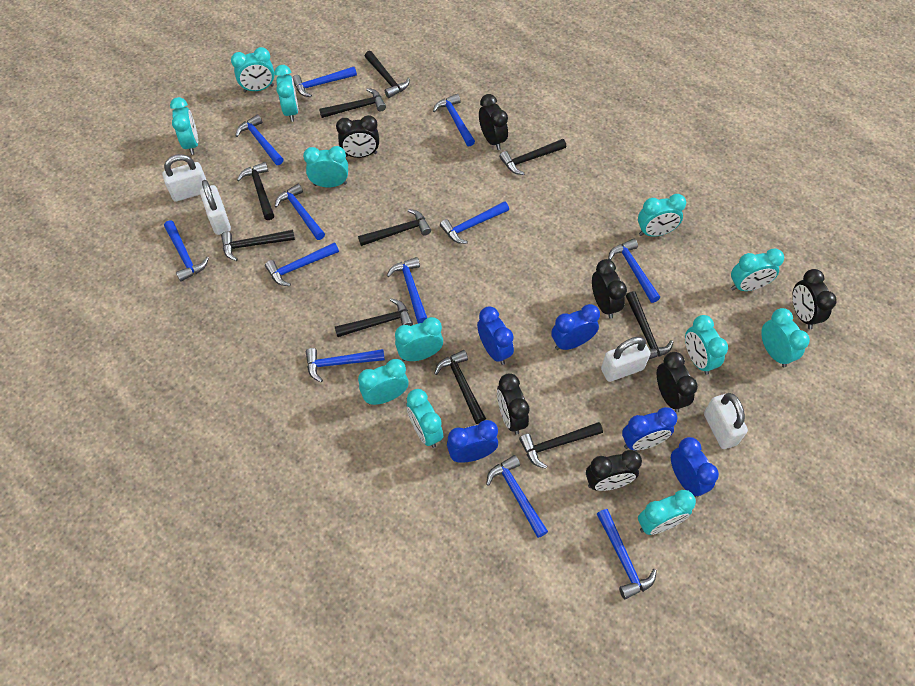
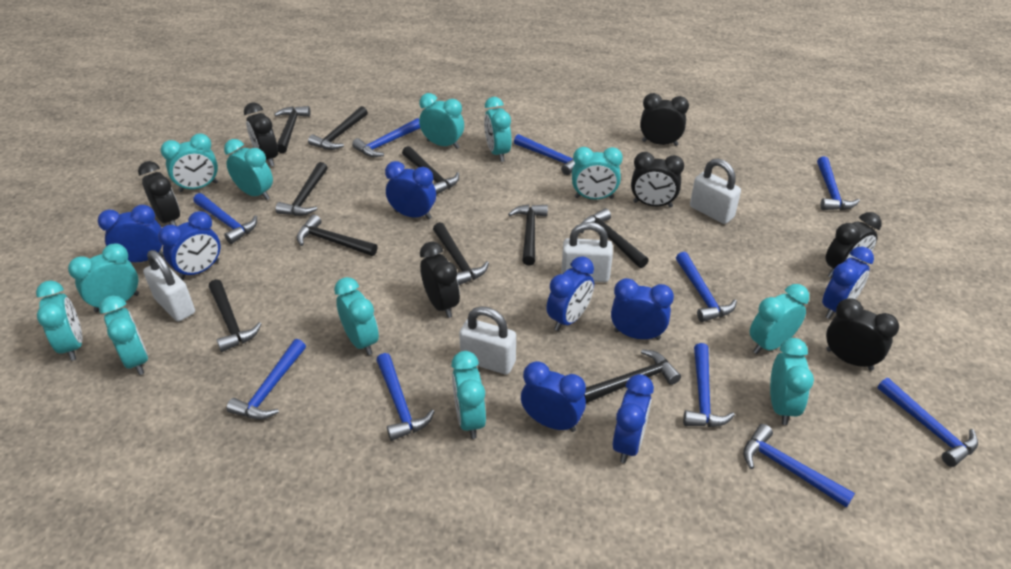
blue clock: [447,420,498,463] [477,306,514,365] [551,304,600,350] [622,407,677,450] [671,437,719,497] = 5 -> [98,205,164,262] [158,211,221,280] [385,161,436,219] [521,361,586,432] [546,256,594,331] [611,278,674,340] [613,374,654,463] [822,246,874,319] = 8
blue hammer: [164,220,209,282] [236,114,284,165] [265,242,339,286] [275,184,325,240] [292,67,357,97] [306,348,385,382] [387,257,427,323] [433,94,475,146] [440,201,509,244] [486,455,548,538] [597,509,657,599] [608,239,660,303] = 12 -> [193,193,257,244] [227,339,306,420] [352,118,420,157] [376,353,435,441] [514,134,575,175] [676,252,737,322] [683,343,735,427] [743,424,855,508] [817,156,860,210] [878,378,978,467] = 10

